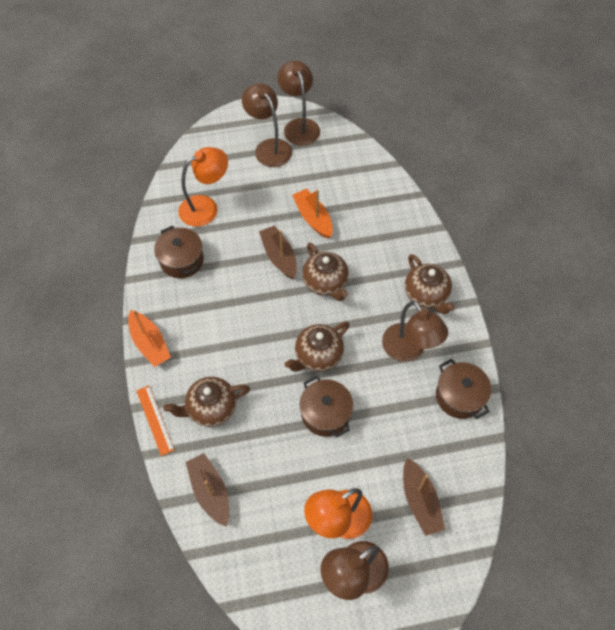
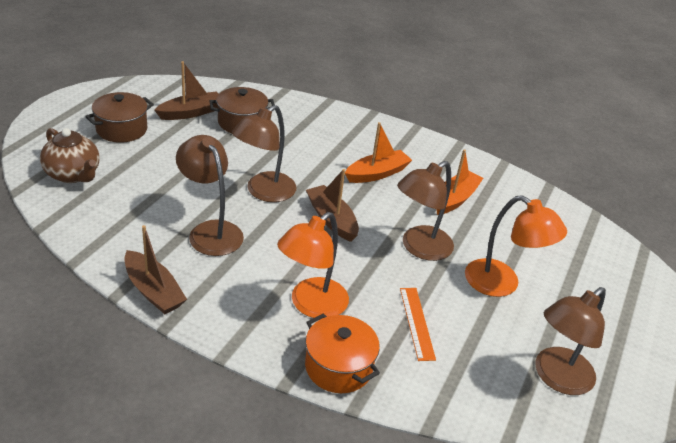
brown pot: [154,226,204,278] [300,376,353,438] [436,359,491,419] = 3 -> [85,92,154,143] [210,87,275,133] = 2
brown teapot: [163,377,250,427] [285,321,350,372] [302,243,349,301] [405,254,455,314] = 4 -> [40,128,100,183] = 1
orange pot: none = 0 -> [305,313,380,393] = 1

